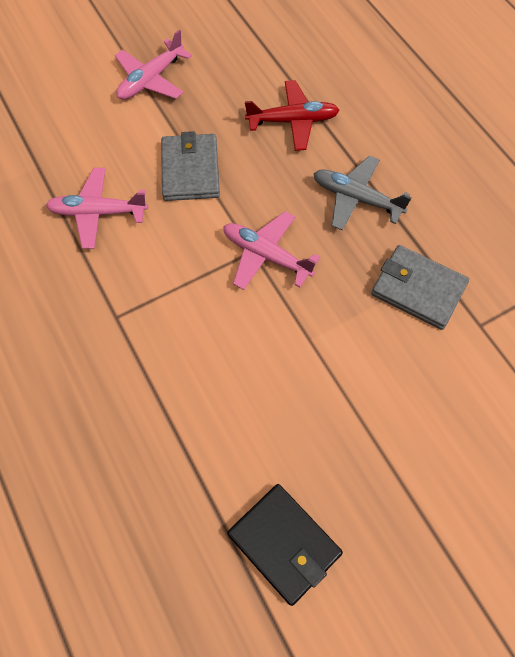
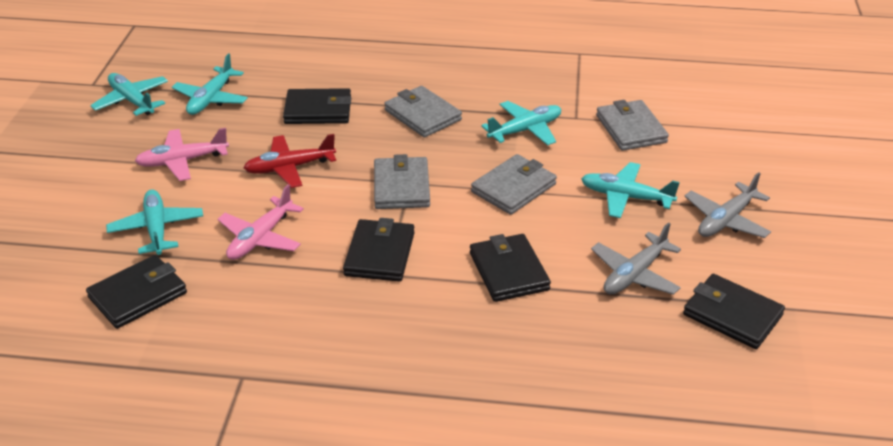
black wallet: [227,484,343,606] = 1 -> [86,255,187,329] [283,88,351,124] [343,218,415,282] [470,234,551,302] [683,274,785,349] = 5
grey plane: [313,155,412,230] = 1 -> [591,222,681,295] [684,172,771,238] = 2
grey wallet: [161,131,220,201] [371,245,469,330] = 2 -> [374,154,430,209] [384,86,462,137] [471,154,557,215] [596,100,669,151] = 4
pink plane: [46,168,148,249] [115,30,192,100] [223,211,320,290] = 3 -> [135,128,229,181] [217,185,304,260] = 2
turquoise plane: none = 0 -> [90,73,168,116] [106,189,203,255] [172,53,248,115] [481,101,561,146] [581,162,680,218] = 5

